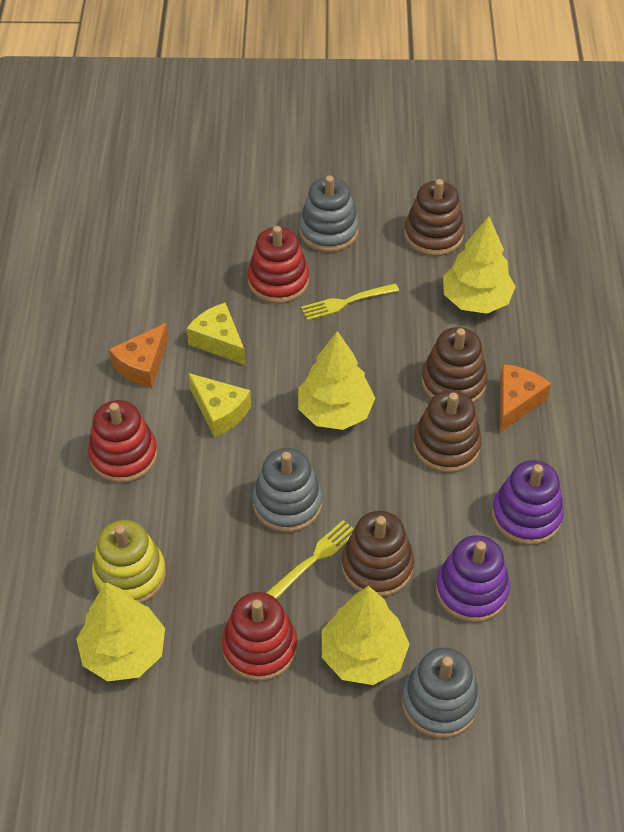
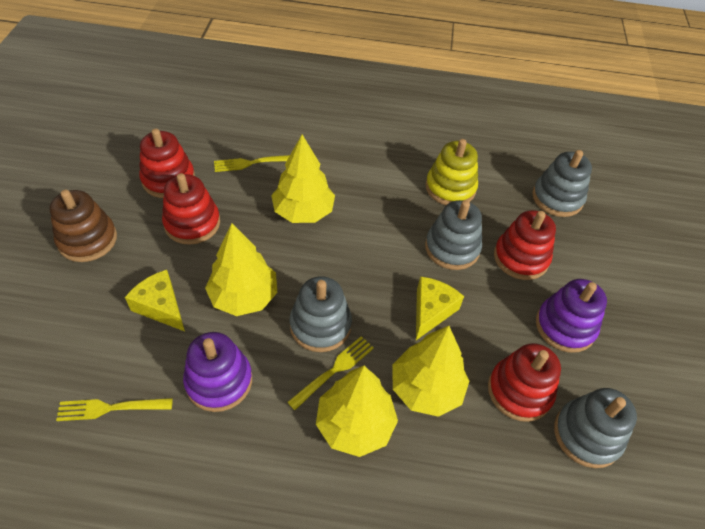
brown stacking toy: [341,511,414,597] [404,179,465,256] [413,390,482,473] [422,327,488,403] = 4 -> [49,190,117,262] = 1
grey stacking toy: [252,448,322,532] [299,175,359,253] [402,648,480,738] = 3 -> [290,276,352,352] [425,200,482,270] [532,150,592,217] [554,388,637,468] = 4
orange cheese: [109,323,169,388] [500,364,551,432] = 2 -> none = 0
red stacking toy: [88,400,157,483] [222,592,297,681] [248,226,309,304] = 3 -> [139,128,195,198] [162,173,220,245] [488,343,561,422] [494,210,556,280] = 4
yellow fork: [266,520,354,599] [301,283,399,321] = 2 -> [56,398,173,421] [214,155,290,172] [287,336,374,410] = 3

